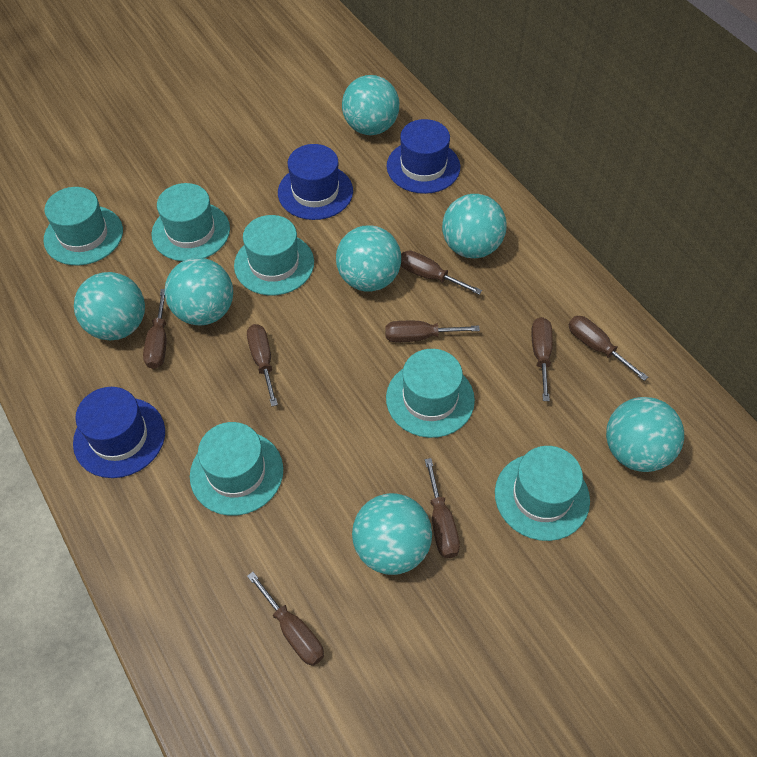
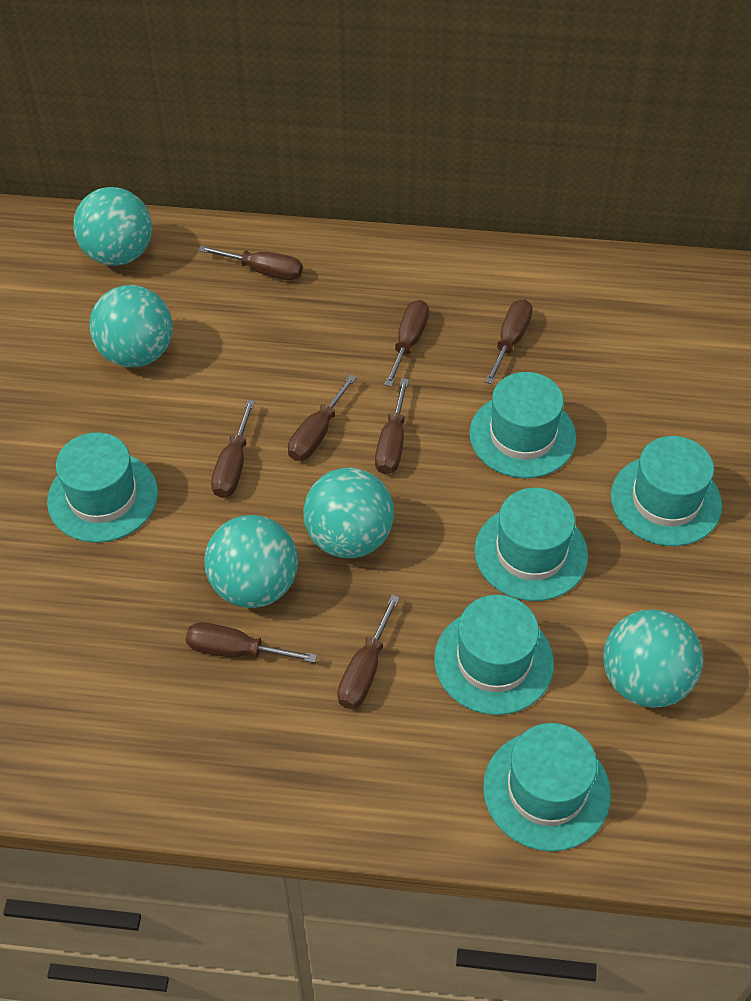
blue hat: [73,387,165,478] [278,144,353,220] [387,119,460,194] = 3 -> none = 0
turquoise ball: [74,272,145,340] [165,258,233,326] [336,225,401,292] [342,75,399,135] [352,493,432,575] [442,194,507,258] [606,397,684,472] = 7 -> [73,187,152,266] [89,285,173,367] [204,515,298,608] [303,468,394,558] [603,609,703,708] = 5

